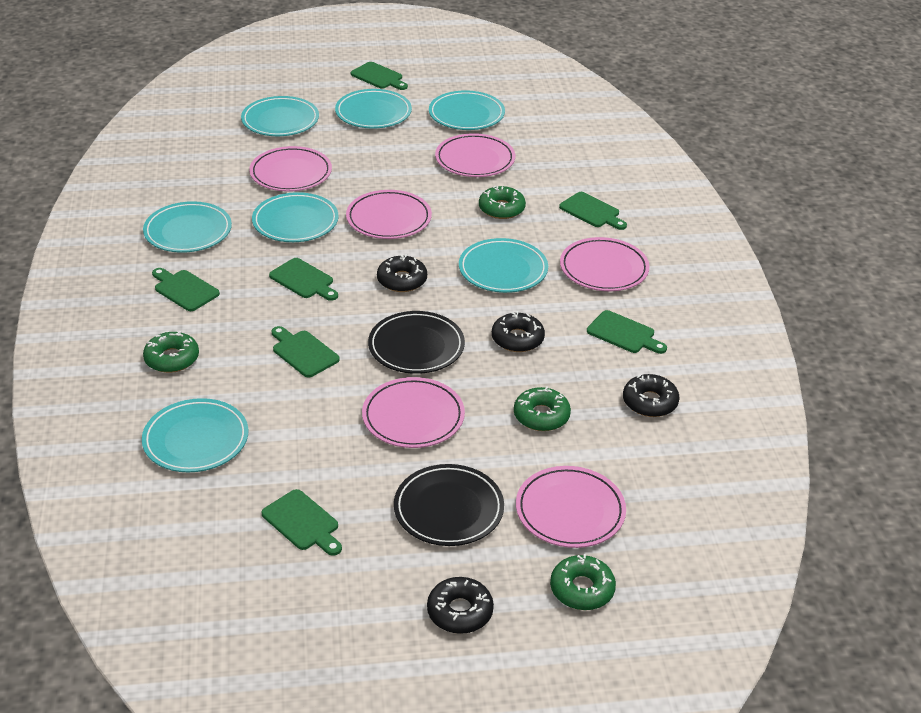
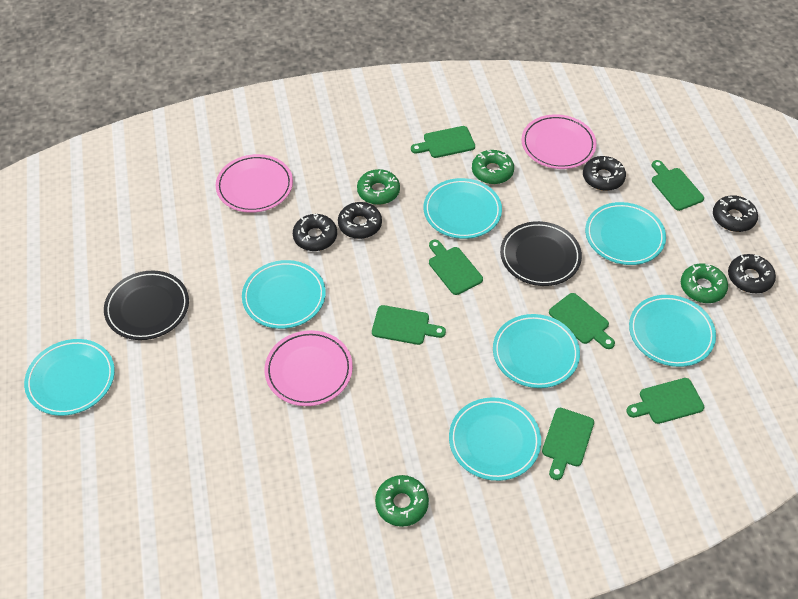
black donut: [377,254,427,292] [427,577,494,634] [492,311,545,352] [623,374,680,417] = 4 -> [293,214,337,251] [338,202,382,239] [583,156,626,191] [713,195,758,232] [728,254,776,293] = 5
pink plate: [249,146,332,192] [346,190,432,239] [362,377,465,448] [435,133,515,177] [516,466,626,548] [560,237,650,291] = 6 -> [216,154,293,213] [265,330,353,406] [521,114,596,169] = 3

